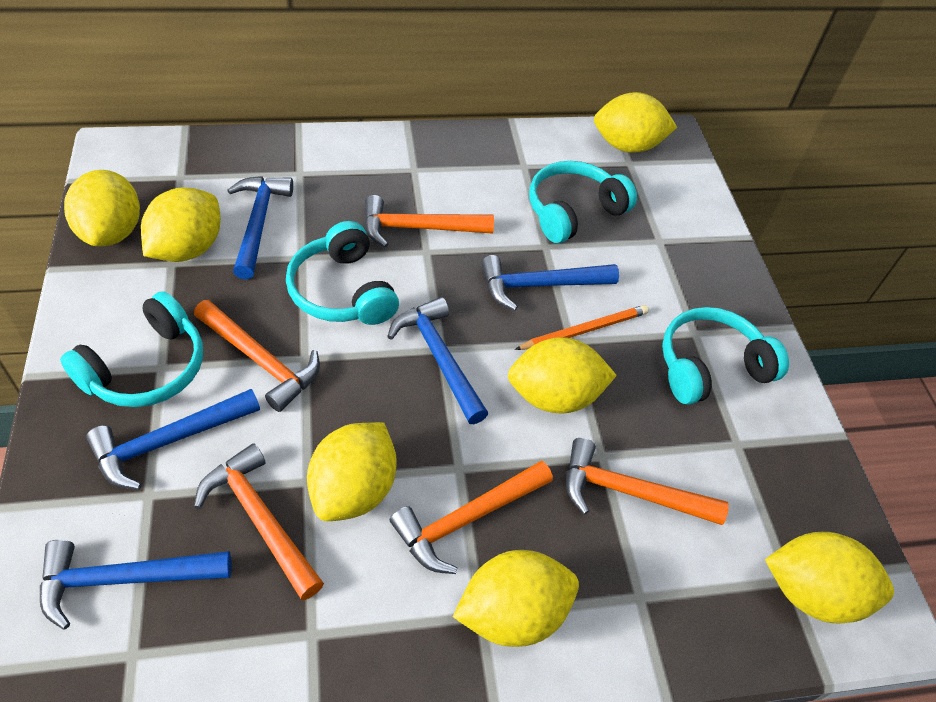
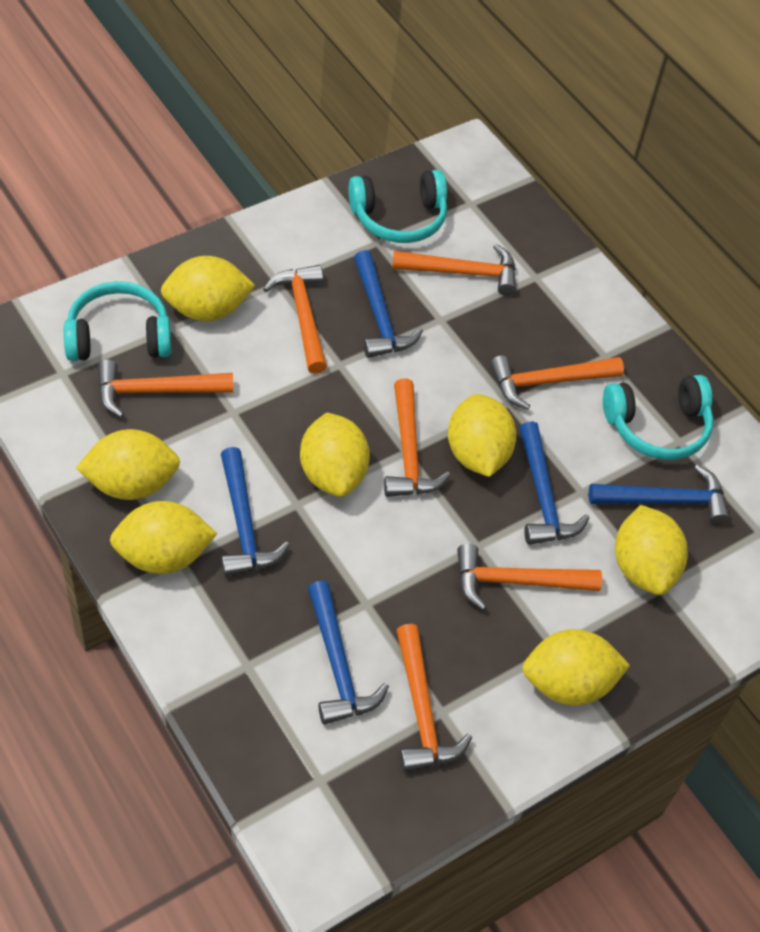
orange hammer: [194,300,320,412] [194,443,324,600] [364,195,494,248] [390,461,553,574] [566,438,729,525] = 5 -> [98,360,234,418] [263,265,327,374] [384,379,450,497] [392,244,516,296] [396,624,472,772] [457,544,602,610] [490,356,624,410] = 7
orange pencil: [515,305,649,350] = 1 -> none = 0
turquoise headphones: [60,291,203,407] [286,221,399,325] [529,161,637,243] [662,307,789,405] = 4 -> [64,281,171,361] [348,170,447,243] [603,375,713,460] = 3

